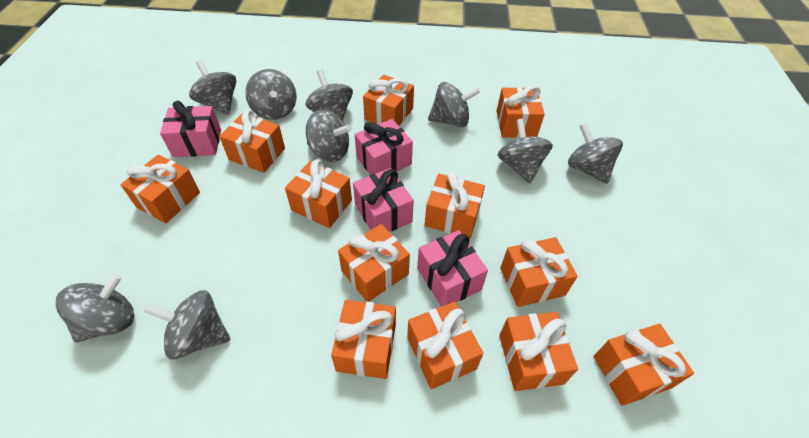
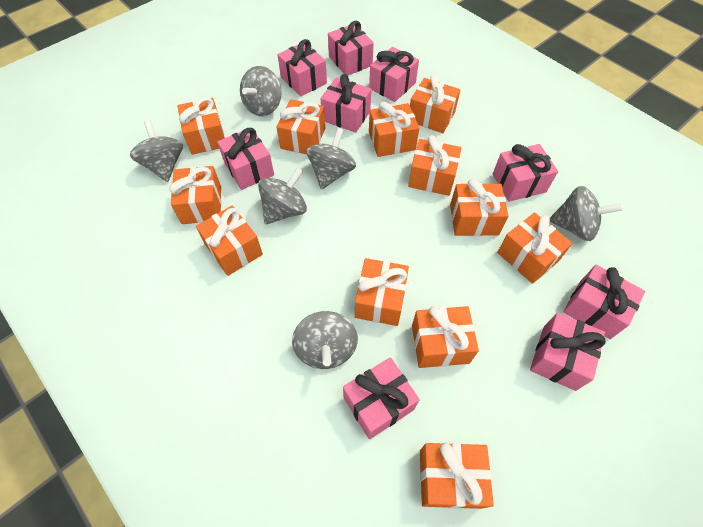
grey spinning top: [56,273,134,343] [144,290,230,360] [189,60,236,115] [245,69,296,120] [306,69,353,121] [306,109,352,162] [428,82,480,127] [498,119,553,183] [568,123,623,184] = 9 -> [130,120,183,182] [240,66,282,116] [258,168,307,224] [292,311,358,369] [306,127,356,189] [550,186,623,241] = 6
pink gift: [160,101,221,157] [353,168,414,232] [355,119,413,175] [417,230,488,307] = 4 -> [217,128,274,190] [277,39,327,96] [320,74,371,133] [328,21,374,75] [343,357,420,439] [369,47,419,102] [493,144,558,202] [530,312,606,391] [563,265,645,339] = 9

